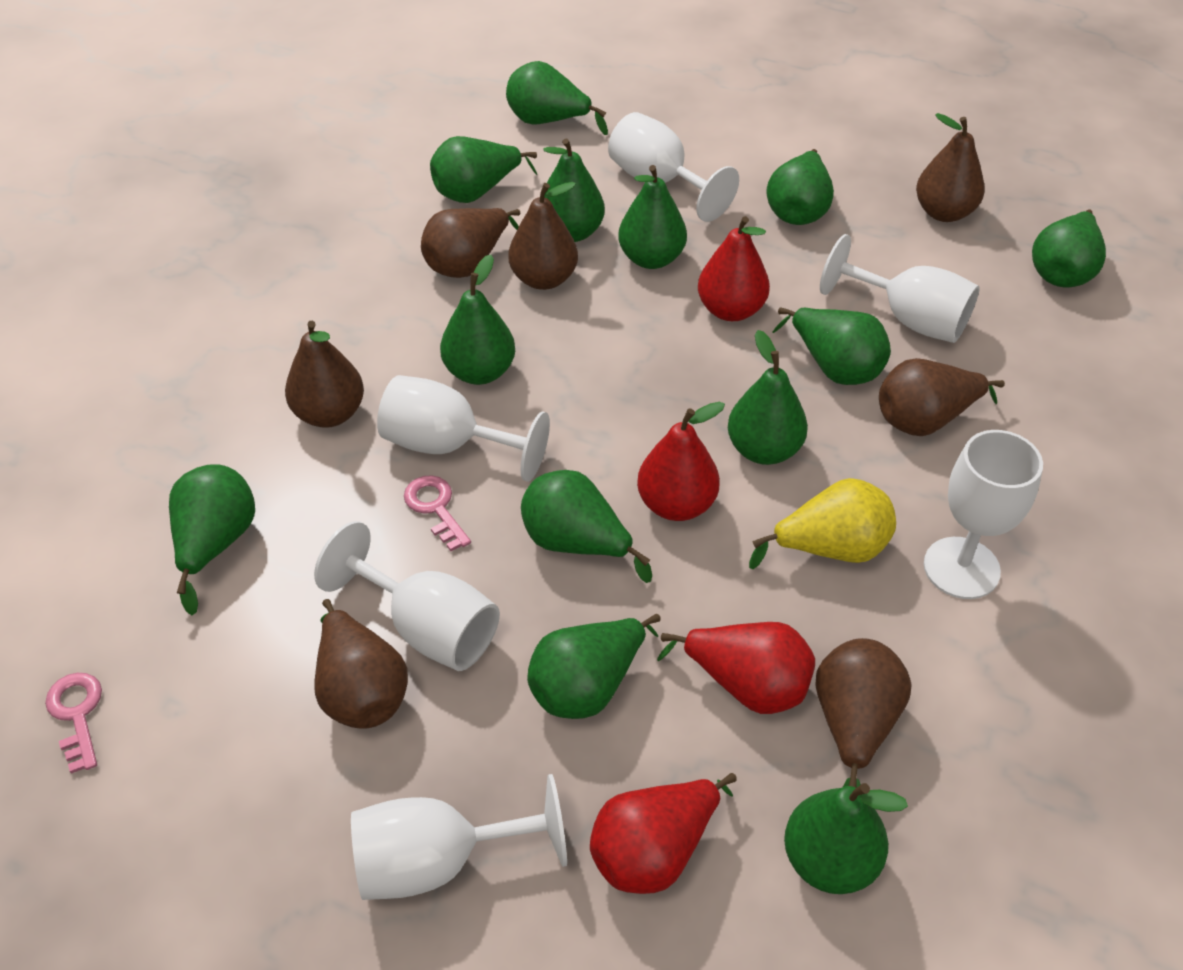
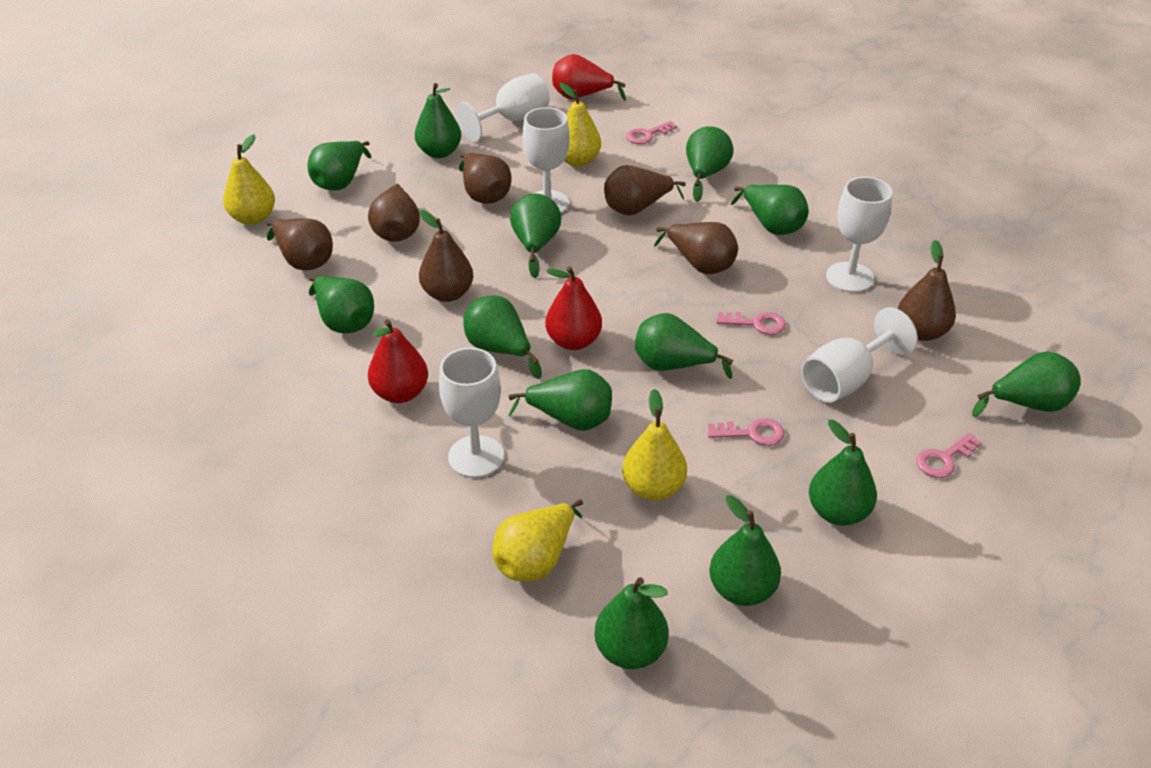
pink key: [45,673,102,774] [404,475,471,551] = 2 -> [626,121,677,144] [708,418,784,446] [716,312,786,335] [916,433,982,478] = 4
red pear: [590,773,737,894] [637,402,725,521] [657,622,815,714] [698,216,770,321] = 4 -> [368,319,428,403] [545,266,602,350] [552,54,626,101] = 3
white goblet: [314,521,500,671] [351,774,567,900] [377,375,550,482] [608,112,739,222] [820,234,980,343] [924,430,1043,599] = 6 -> [439,347,504,478] [456,73,550,142] [522,107,570,213] [801,307,918,403] [826,177,893,293] = 5
yellow pear: [749,478,896,569] = 1 -> [223,135,275,225] [492,499,583,582] [560,82,601,167] [622,389,687,501] = 4

